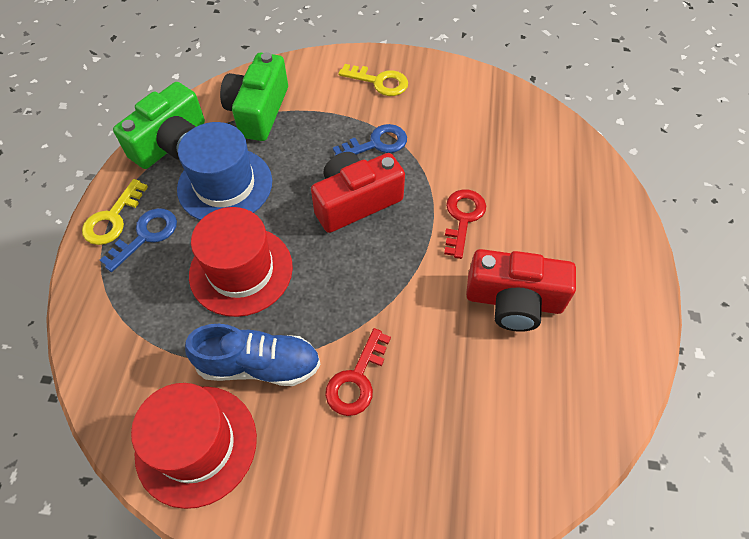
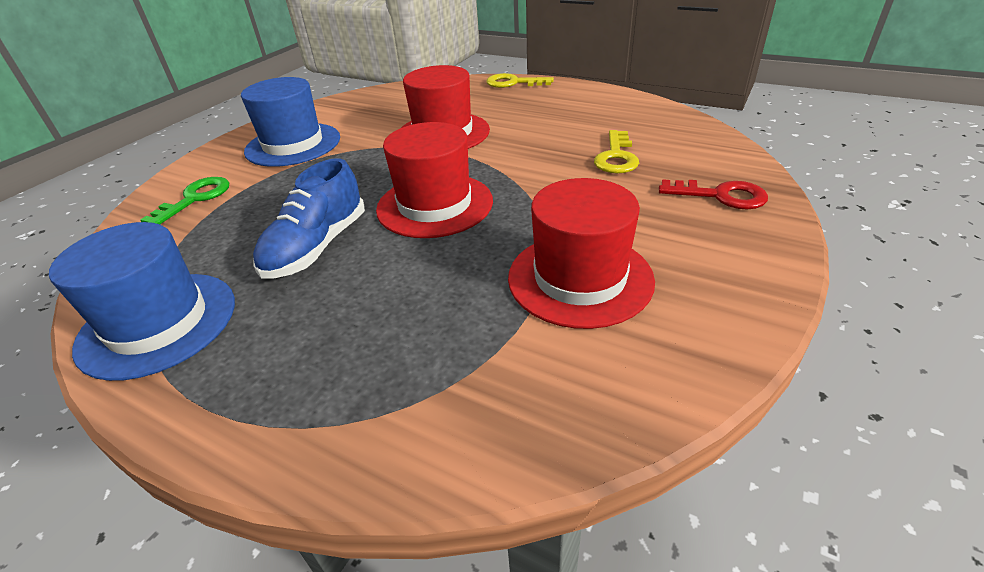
blue hat: [177,122,272,220] = 1 -> [49,222,235,381] [241,77,340,167] = 2
blue key: [100,208,177,272] [333,124,407,156] = 2 -> none = 0
green camera: [113,82,205,169] [220,52,288,141] = 2 -> none = 0
green key: none = 0 -> [140,177,230,224] = 1
red camera: [311,152,405,233] [466,249,576,332] = 2 -> none = 0
red hat: [131,383,257,509] [189,207,293,317] = 2 -> [376,122,493,238] [401,65,490,149] [508,178,655,329] = 3
red key: [325,328,391,416] [444,189,486,259] = 2 -> [659,179,768,210] = 1

